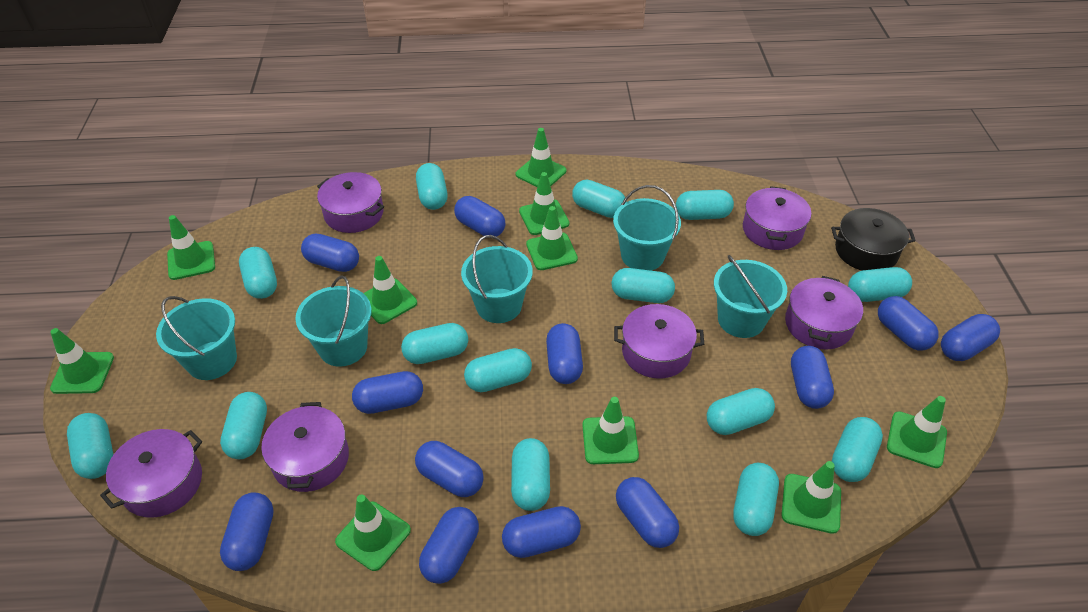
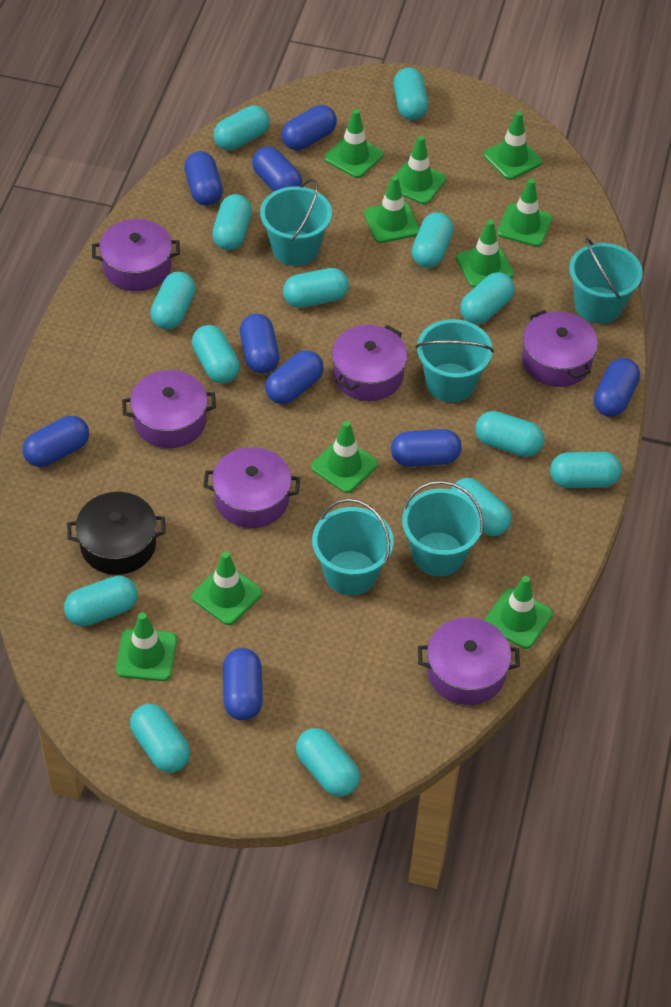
blue capsule: [220,493,274,571] [301,233,359,272] [352,371,423,414] [415,441,484,497] [419,507,479,584] [454,196,506,237] [502,506,581,558] [546,323,583,384] [616,477,679,548] [791,346,834,409] [878,296,938,351] [941,314,1000,361] = 12 -> [22,416,89,467] [184,151,223,206] [223,648,263,721] [240,314,279,374] [252,147,302,191] [265,350,324,404] [282,105,337,150] [391,429,462,467] [594,358,640,417] = 9

